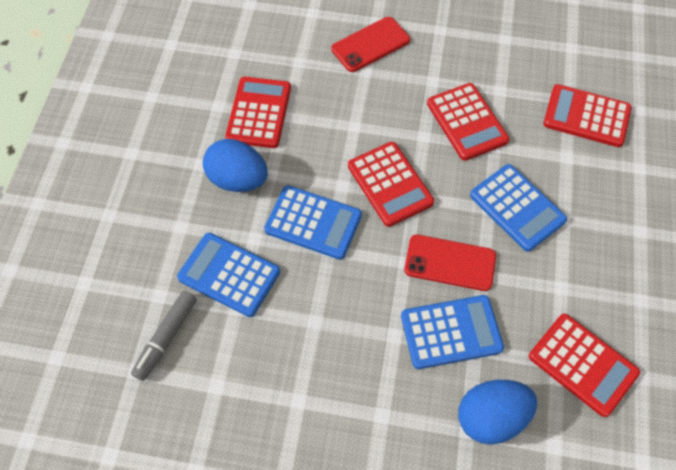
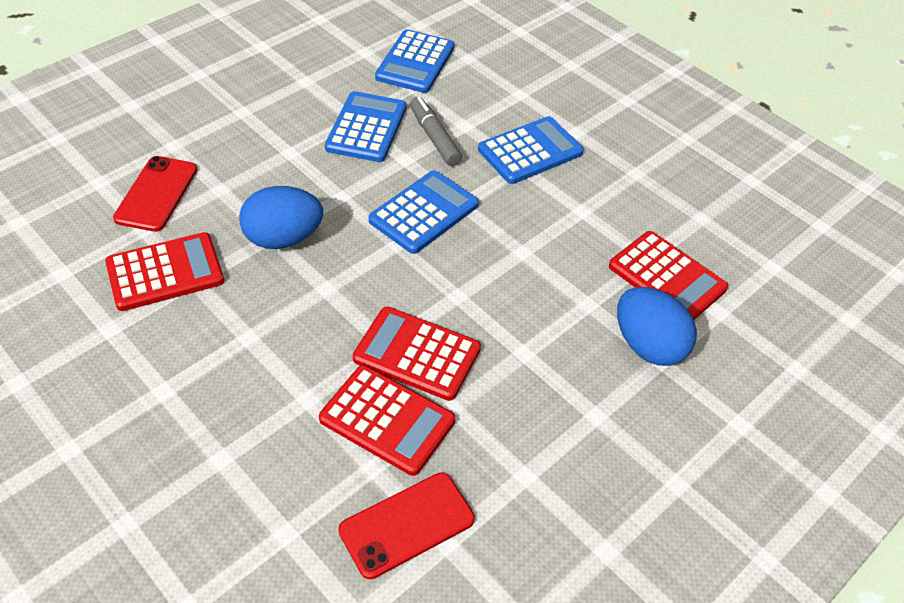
red calculator: [225,77,291,148] [348,142,434,227] [427,83,509,161] [529,314,640,417] [544,84,632,147] = 5 -> [105,232,224,311] [319,365,455,476] [353,307,481,401] [609,231,728,320] = 4

